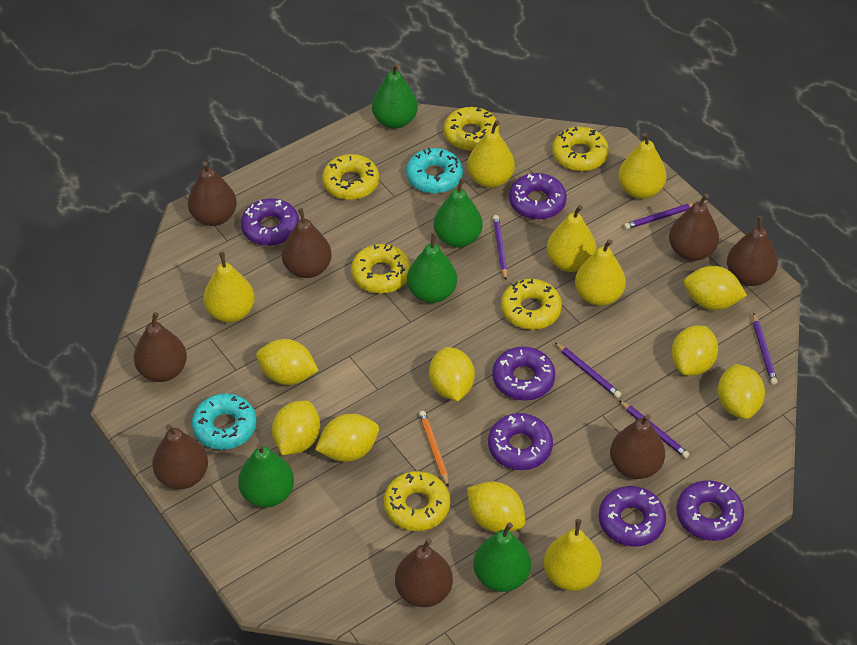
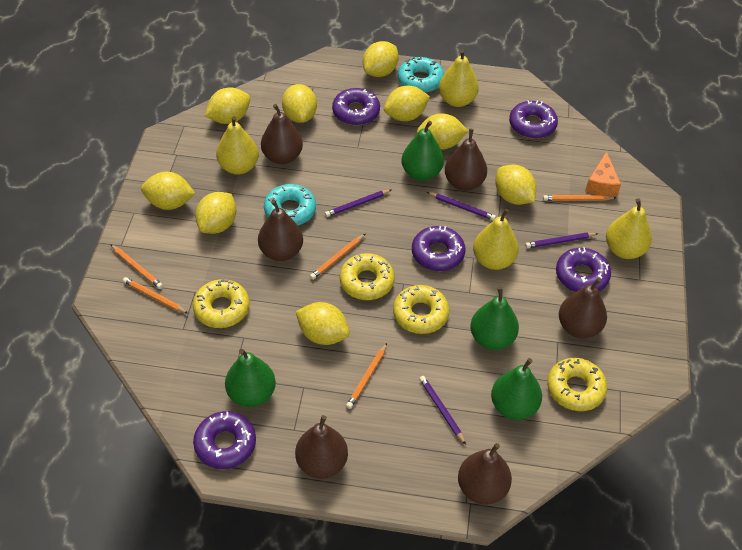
brown pear: [134,312,187,382] [152,424,208,489] [188,161,237,226] [282,208,332,278] [395,538,453,607] [610,414,665,479] [669,194,719,261] [727,216,778,286] = 8 -> [258,200,303,261] [261,104,303,164] [295,415,348,479] [445,129,487,191] [458,443,512,505] [559,278,607,338] = 6
green pear: [238,443,294,508] [372,63,418,129] [407,233,457,303] [434,178,483,247] [473,522,531,592] = 5 -> [225,349,276,407] [402,121,444,181] [470,287,519,350] [491,358,542,420] = 4
orange cheese: none = 0 -> [585,151,621,196] = 1
orange pencil: [419,411,449,487] = 1 -> [110,244,163,289] [123,277,188,313] [310,234,365,280] [346,343,387,409] [543,195,616,201] = 5
purple donut: [241,198,299,246] [488,413,553,470] [492,347,555,401] [509,173,567,220] [599,486,666,547] [676,480,744,541] = 6 -> [193,411,256,469] [332,88,380,125] [412,226,465,271] [509,101,558,139] [556,247,611,292] = 5
purple pencil: [493,215,507,280] [555,343,621,398] [619,400,690,458] [624,203,694,230] [753,313,777,385] = 5 -> [325,190,391,217] [419,376,466,445] [427,192,496,221] [525,233,598,248] = 4
yellow donut: [322,154,379,200] [351,244,411,294] [384,471,450,531] [443,107,499,151] [501,279,562,330] [552,127,609,171] = 6 -> [193,279,250,328] [340,253,394,300] [393,285,449,334] [547,358,607,411] = 4
yellow lemon: [256,339,319,385] [272,400,320,455] [315,414,379,462] [429,347,475,401] [467,481,525,533] [671,325,718,376] [684,266,747,310] [718,364,765,419] = 8 -> [141,172,195,210] [195,192,236,234] [205,88,250,124] [282,84,317,123] [296,302,350,345] [363,41,399,77] [384,86,430,121] [417,113,468,150] [495,165,536,205] = 9
yellow pear: [203,252,255,322] [467,120,515,188] [544,519,602,591] [547,205,597,272] [575,239,626,306] [618,132,667,199] = 6 -> [216,116,259,175] [439,49,479,107] [473,209,519,270] [606,198,652,259] = 4

